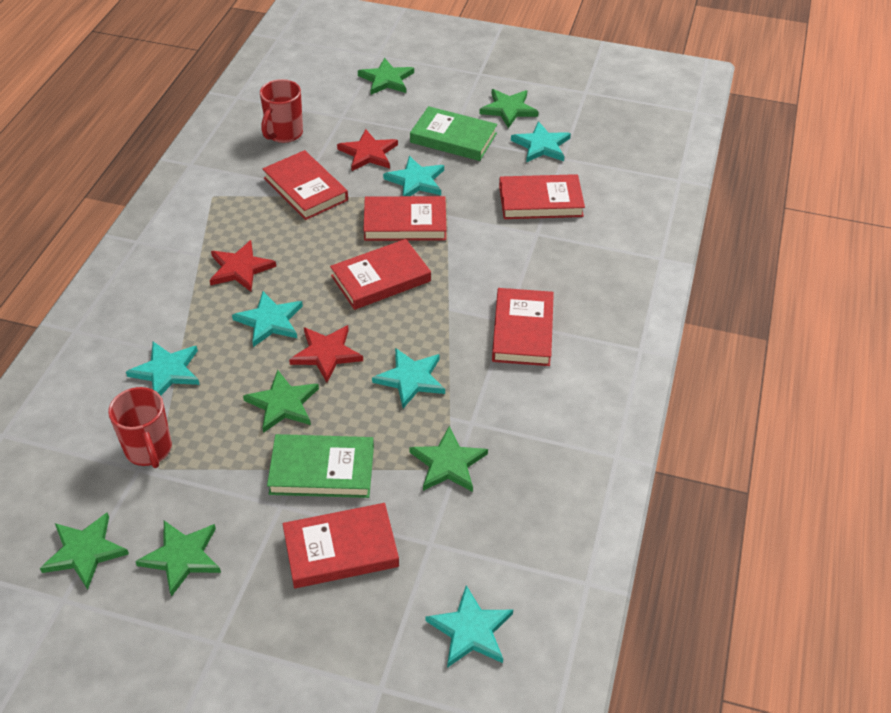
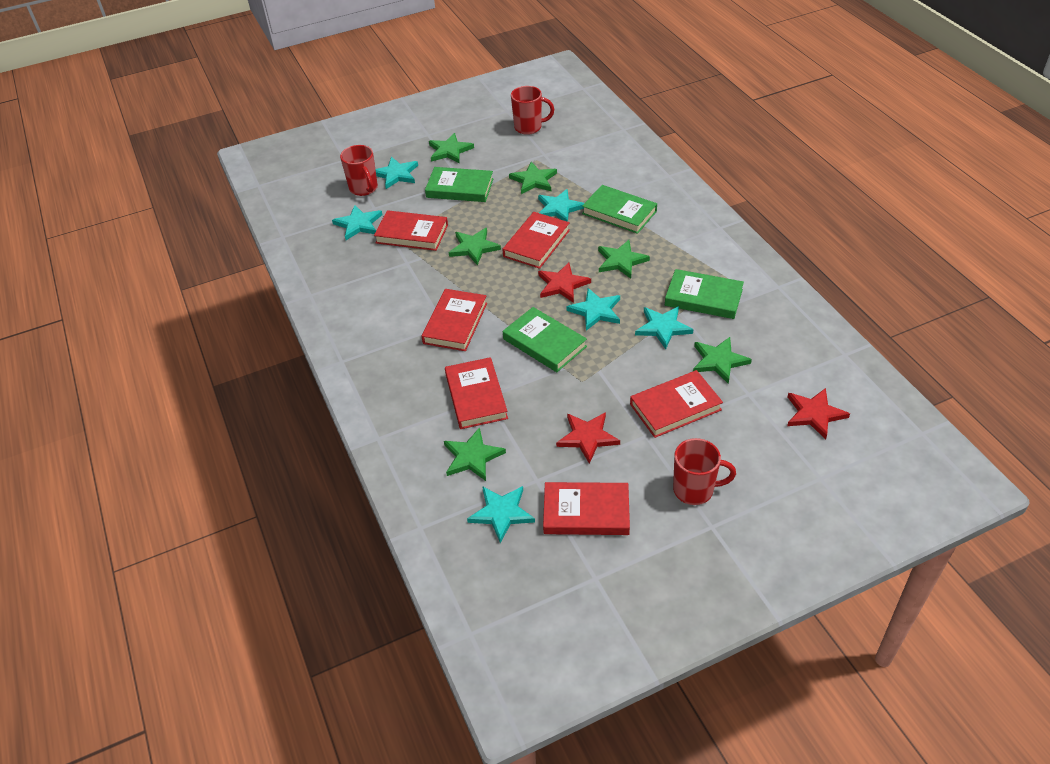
green book: [267,434,374,498] [410,106,497,161] = 2 -> [425,167,494,202] [503,307,587,372] [582,185,657,234] [665,269,744,319] = 4
red mug: [108,387,172,468] [260,79,303,143] = 2 -> [340,145,378,196] [511,86,554,135] [673,438,736,505] = 3

